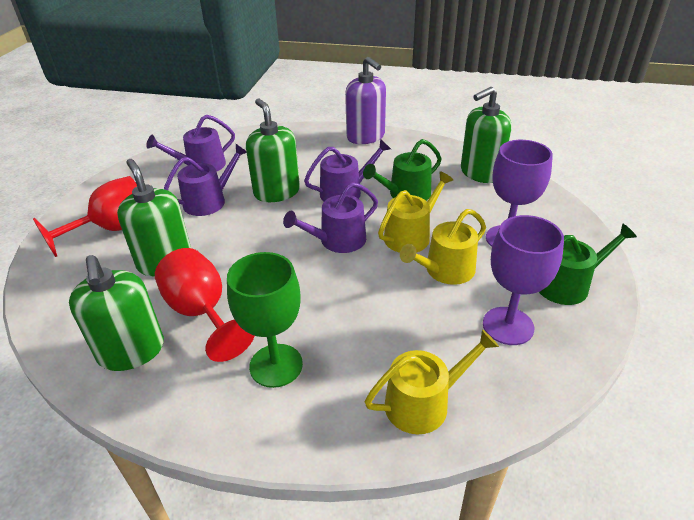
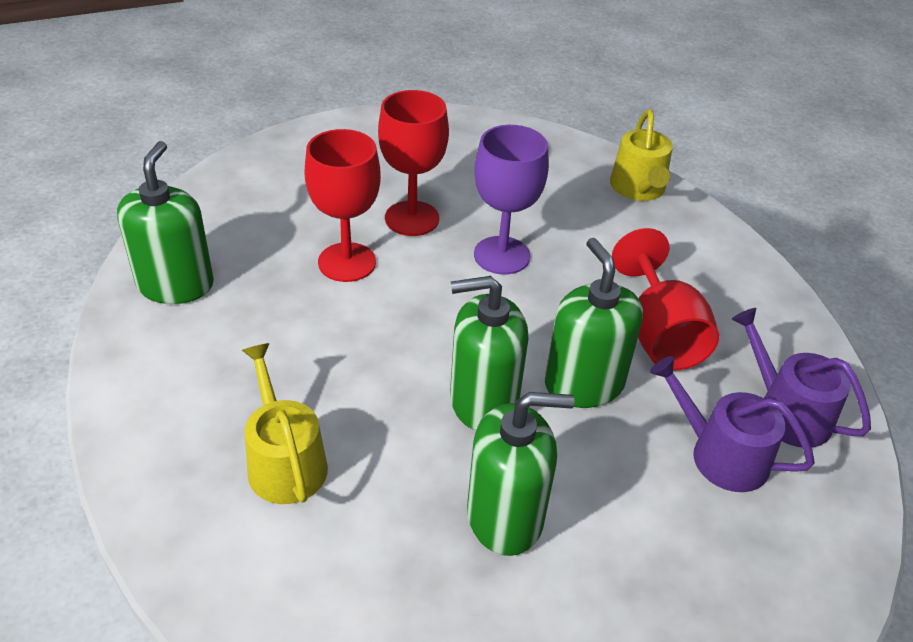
green goblet: [227,252,303,388] = 1 -> none = 0
green watering can: [363,139,442,201] [539,223,637,305] = 2 -> none = 0
purple goblet: [483,215,564,345] [486,140,553,247] = 2 -> [474,125,549,274] = 1
purple soap dispenser: [345,57,386,144] = 1 -> none = 0
purple watering can: [146,114,235,172] [164,144,247,216] [283,182,378,253] [304,139,391,201] = 4 -> [650,356,815,492] [732,308,871,448] = 2
red goblet: [33,176,137,257] [155,248,254,362] = 2 -> [305,129,381,282] [378,90,449,236] [612,228,719,371] = 3
yellow watering can: [365,329,499,434] [378,171,453,253] [400,209,486,285] = 3 -> [242,343,328,504] [610,109,673,201] = 2

